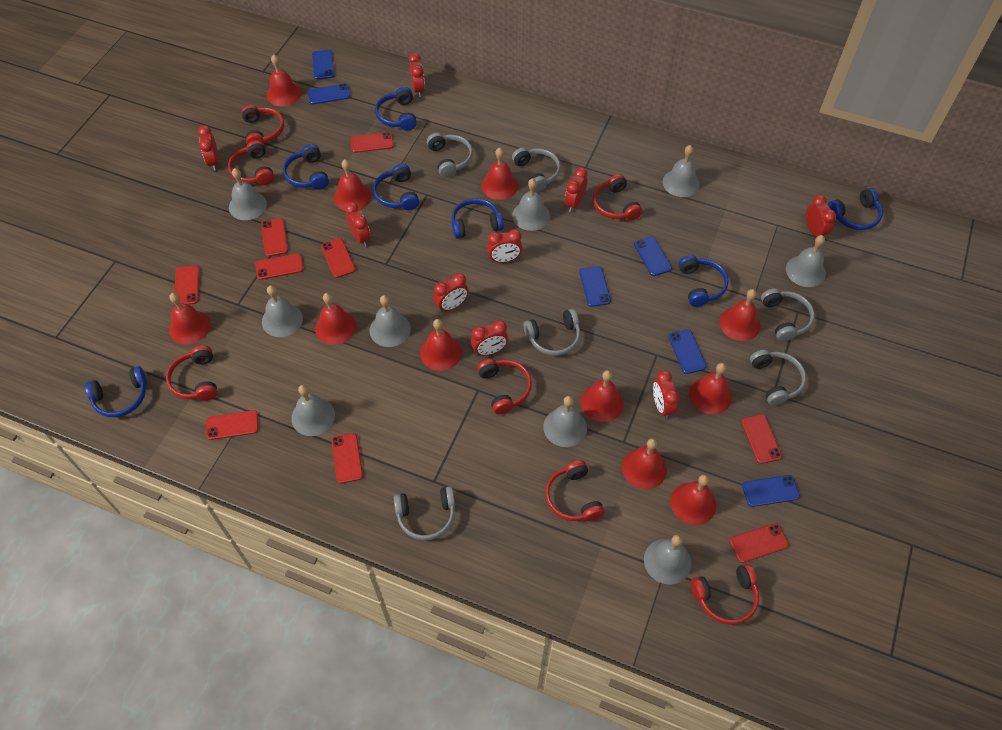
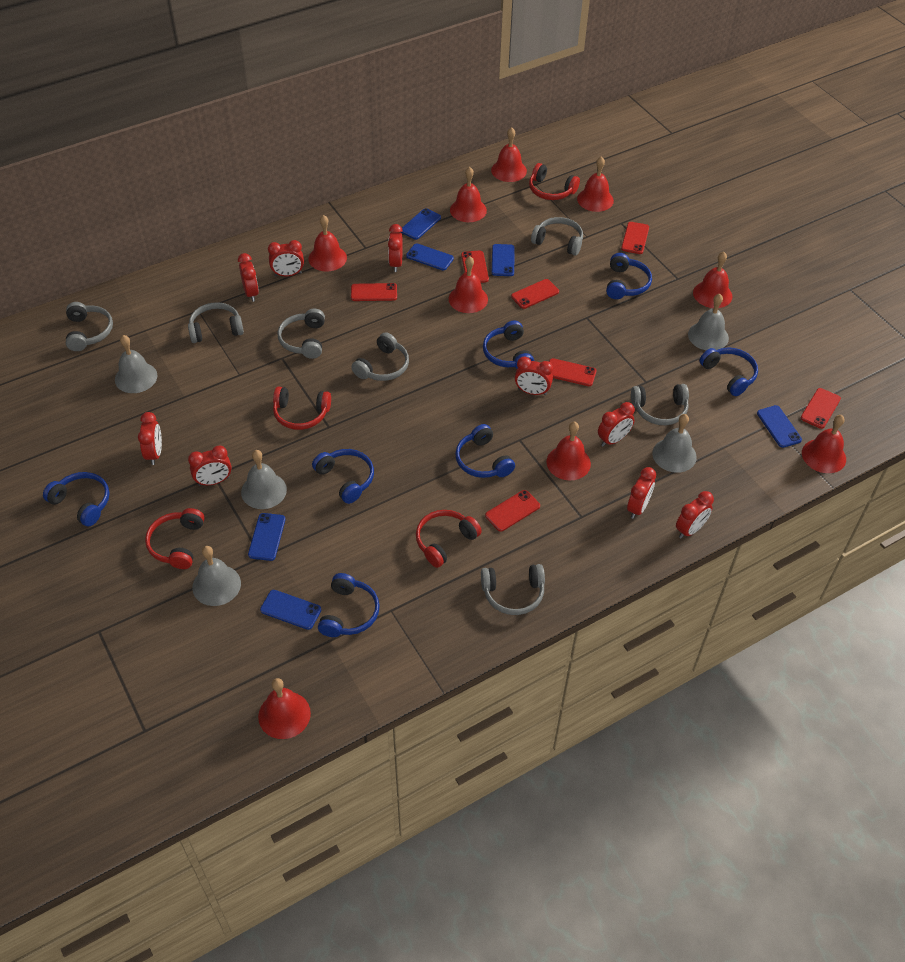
grey bell: [229,168,267,220] [262,285,303,337] [291,385,335,436] [370,295,411,347] [512,178,550,231] [543,396,587,447] [644,535,691,585] [663,145,700,197] [786,235,826,287] = 9 -> [115,335,158,393] [192,546,241,606] [241,450,287,509] [652,414,697,473] [688,294,729,350] = 5
grey headphones: [394,486,455,540] [427,133,473,177] [512,148,561,192] [523,309,580,356] [750,350,806,405] [761,289,815,341] = 6 -> [66,302,113,351] [188,302,244,343] [278,308,325,359] [351,332,409,381] [481,564,545,615] [531,217,583,255] [631,384,689,425] = 7
red bell: [169,292,211,345] [267,54,301,106] [315,293,356,345] [334,159,371,211] [420,319,462,371] [481,148,518,200] [581,370,624,422] [622,438,667,489] [670,475,716,525] [689,363,732,414] [719,289,761,341] = 11 -> [258,678,311,739] [309,215,347,272] [449,256,488,313] [450,167,487,222] [491,127,527,182] [546,422,591,480] [577,156,614,212] [693,252,732,308] [802,415,846,473] = 9
red headphones: [166,345,218,401] [228,140,274,185] [241,105,284,144] [477,359,532,415] [545,460,605,521] [593,174,643,221] [691,564,759,625] = 7 -> [145,508,205,569] [273,386,331,430] [416,510,482,568] [529,163,580,200] = 4
red phone: [174,265,200,305] [206,410,259,440] [255,253,304,280] [261,218,288,257] [321,238,356,278] [331,433,363,484] [350,132,394,153] [729,523,789,563] [741,414,782,464] = 9 -> [351,283,397,301] [461,250,489,283] [485,490,540,532] [511,279,559,309] [549,358,597,386] [621,222,649,254] [801,388,841,429] = 7

